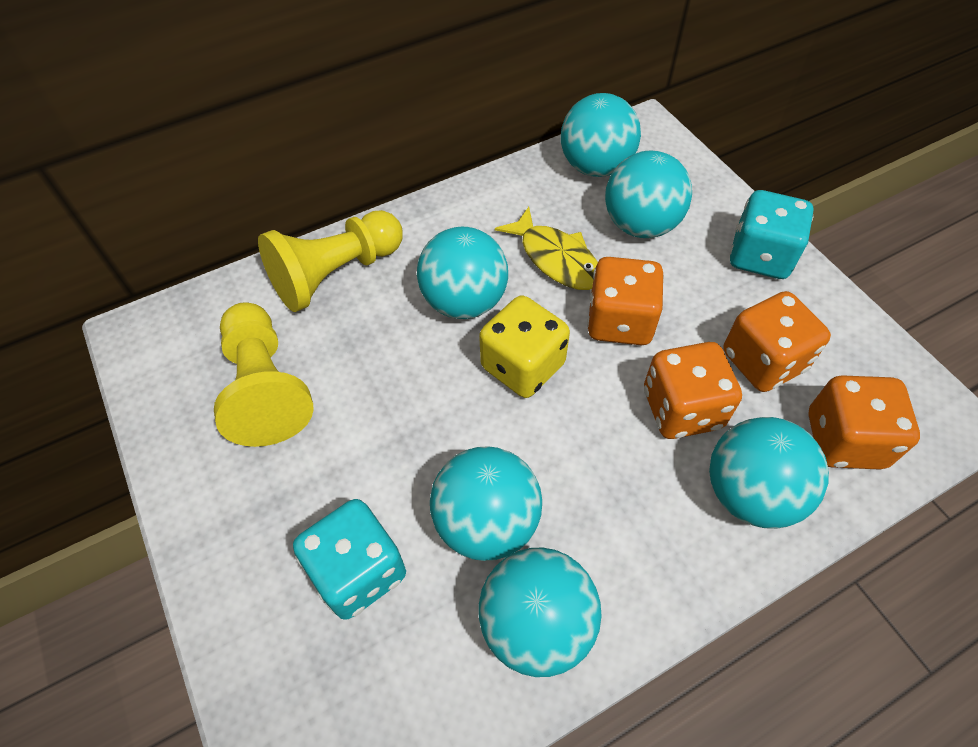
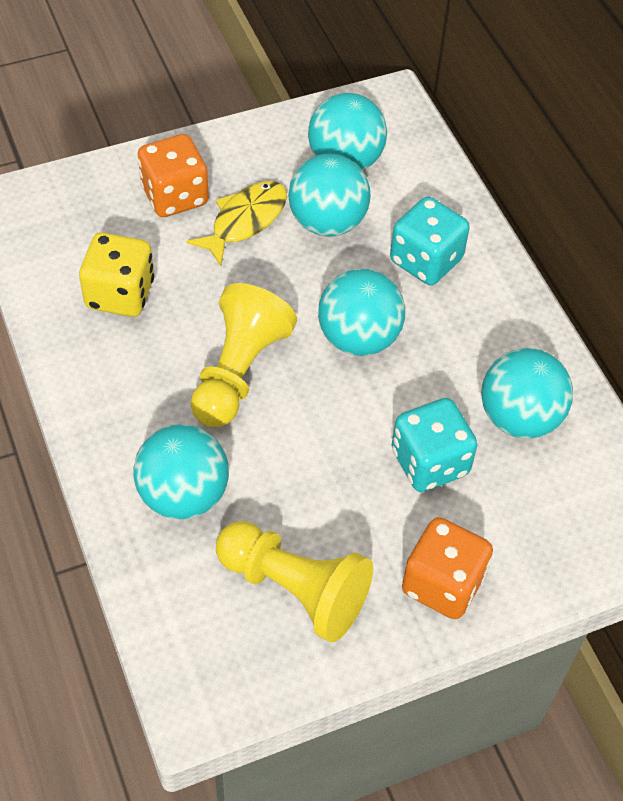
orange dice: [587,257,664,345] [644,342,742,439] [723,291,831,392] [808,375,920,470] = 4 -> [137,134,209,217] [402,517,493,619] = 2
turquoise ball: [417,227,508,319] [430,446,542,561] [479,547,602,677] [561,93,641,177] [605,151,692,238] [709,417,829,529] = 6 -> [133,424,229,520] [288,153,370,237] [308,93,387,170] [318,269,405,356] [481,348,573,438] = 5

